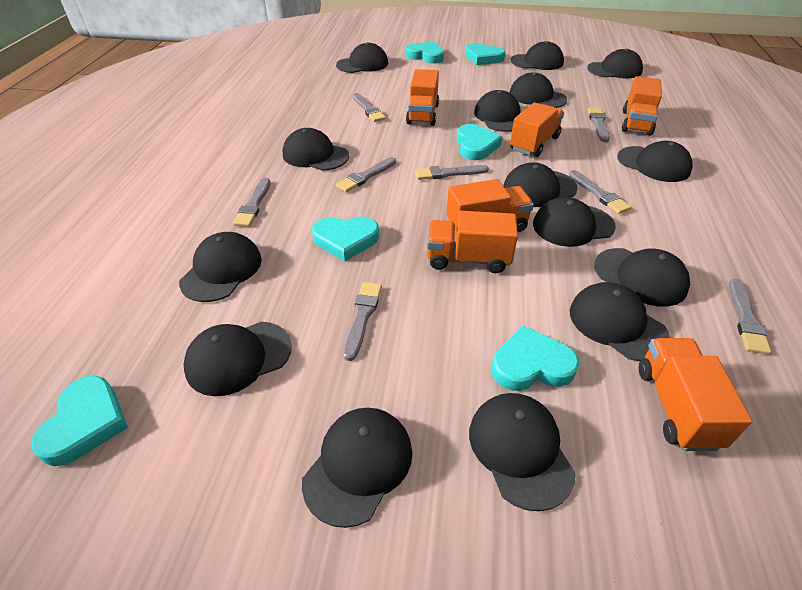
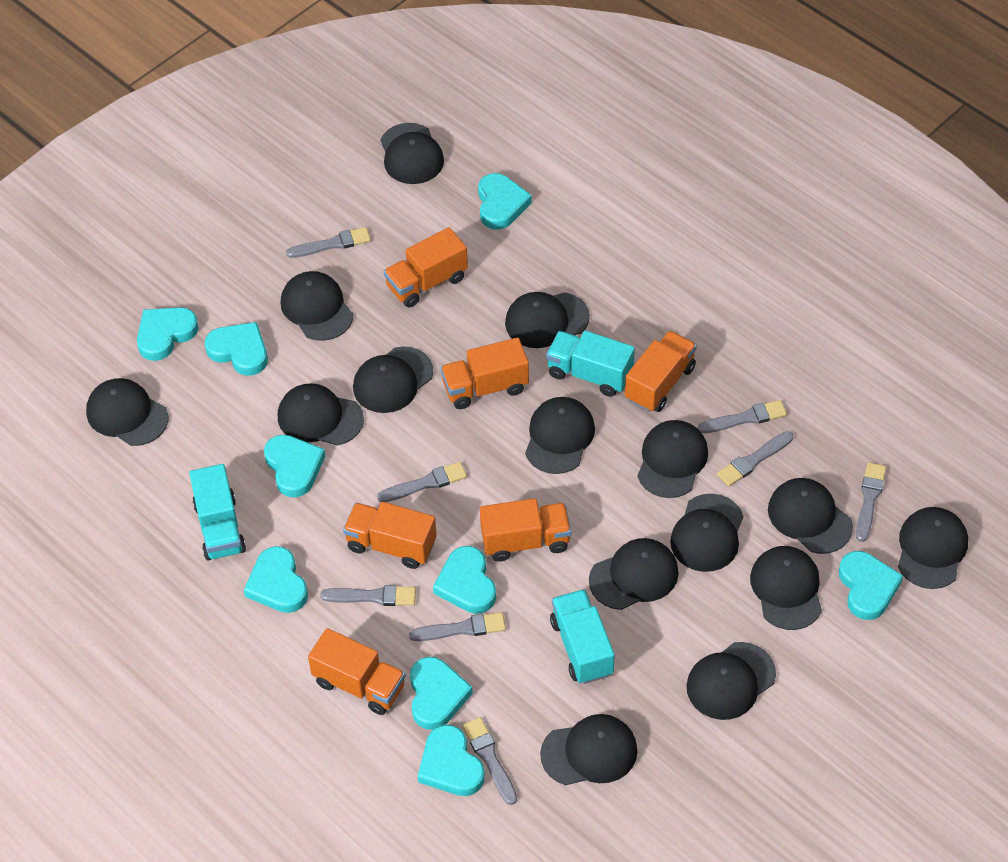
turquoise heart: [31,376,128,466] [312,217,379,261] [405,42,444,64] [457,124,502,160] [465,43,506,65] [492,325,579,391] = 6 -> [137,307,199,361] [205,322,268,376] [244,546,308,613] [264,435,325,497] [410,657,473,730] [418,725,485,796] [433,546,496,614] [478,173,532,230] [839,551,903,620] = 9
turquoise truck: none = 0 -> [189,464,246,560] [546,330,635,397] [550,589,615,684] = 3

